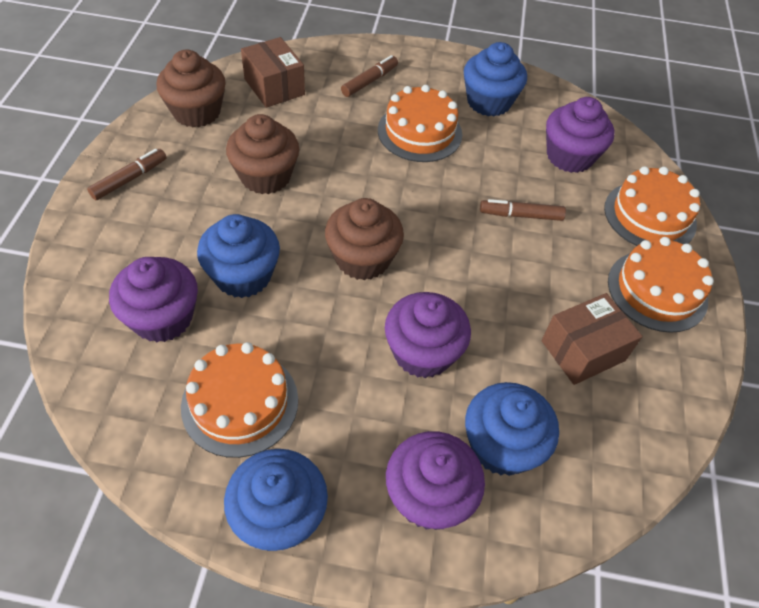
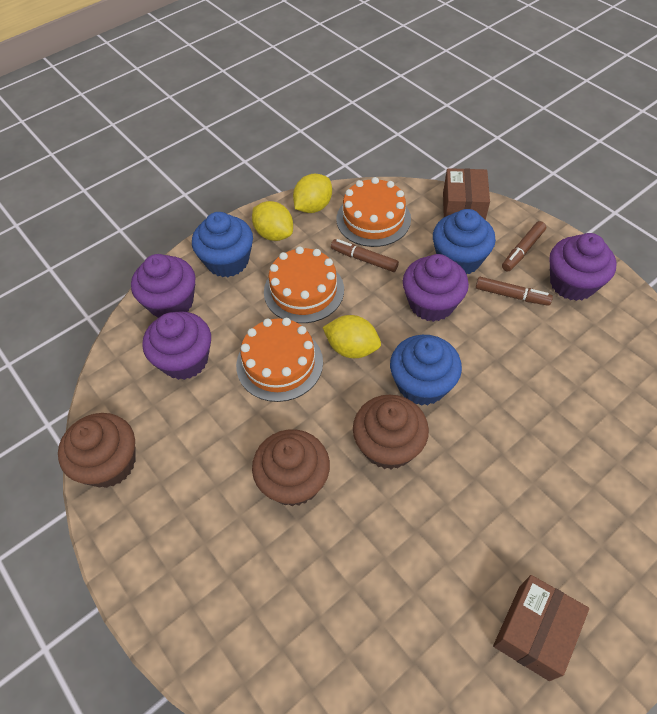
blue cupcake: [197,214,280,298] [224,449,328,551] [464,42,527,116] [465,382,559,476] = 4 -> [192,212,253,277] [390,335,462,406] [433,209,496,274] = 3
orange cake: [181,342,298,458] [378,85,462,162] [604,166,700,246] [608,237,714,333] = 4 -> [236,318,323,402] [264,247,344,323] [337,177,411,247] = 3
yellow lemon: none = 0 -> [252,201,293,241] [293,174,332,213] [322,315,381,358] = 3

